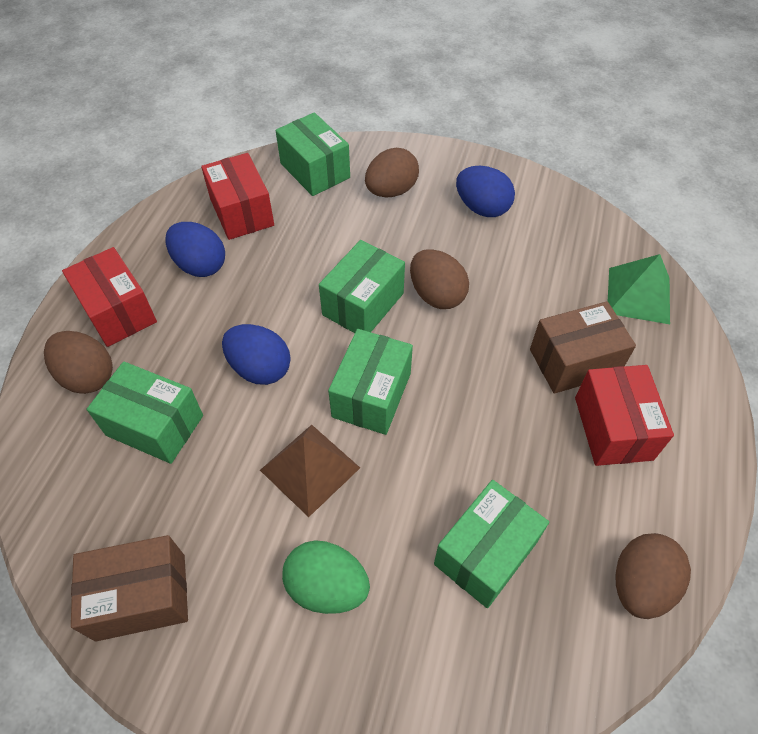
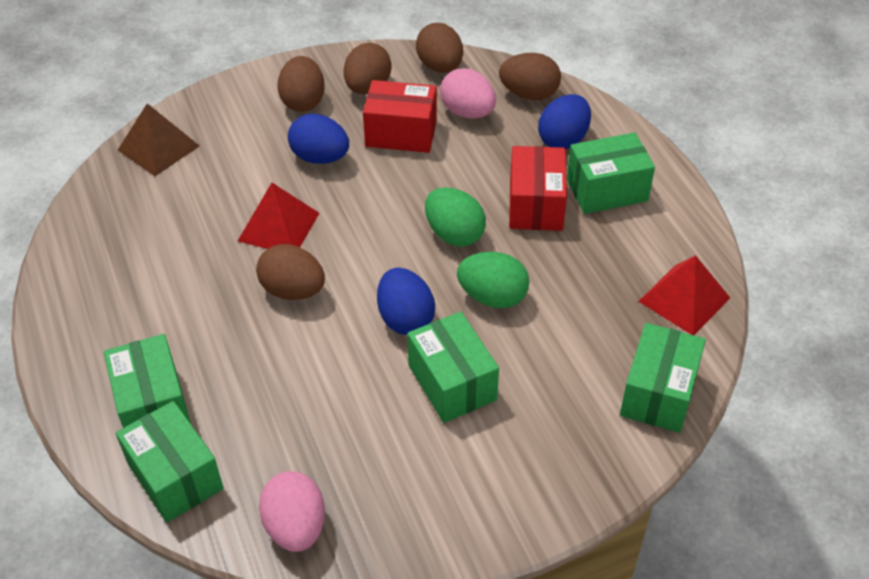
brown box: [71,535,188,642] [530,301,636,394] = 2 -> none = 0
brown egg: [44,331,113,394] [365,148,419,197] [410,249,469,309] [616,533,691,619] = 4 -> [256,244,325,300] [277,56,325,112] [344,43,392,94] [416,23,463,73] [499,53,561,100] = 5
green egg: [282,540,370,614] = 1 -> [425,187,486,247] [457,252,529,308] = 2
green pyramid: [608,254,670,324] = 1 -> none = 0
pink egg: none = 0 -> [259,471,325,552] [440,68,496,119] = 2
red box: [62,247,157,347] [201,153,274,240] [575,365,674,466] = 3 -> [363,80,437,153] [509,146,567,231] = 2
red pyramid: none = 0 -> [238,183,319,249] [638,255,730,335] = 2

